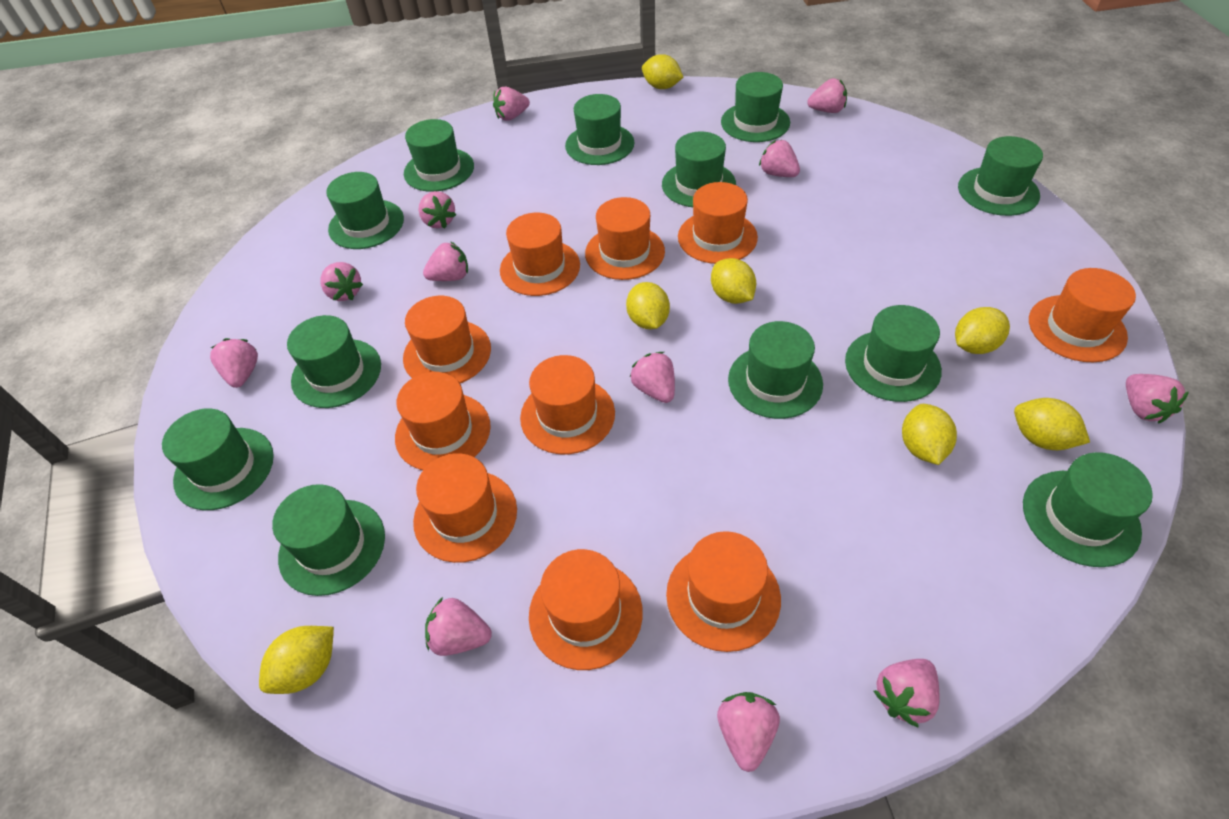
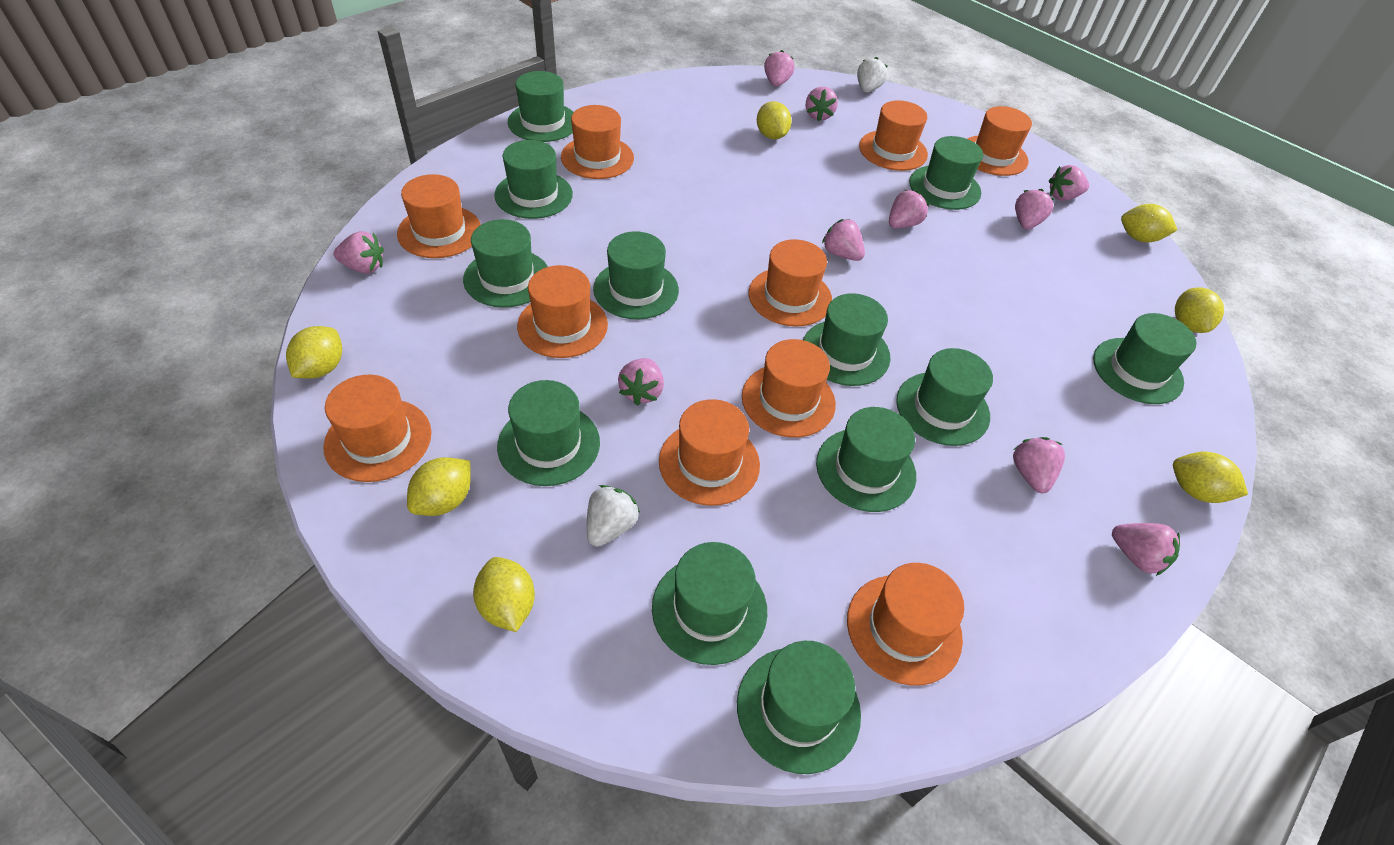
pink strawberry: [210,338,258,388] [320,262,363,301] [418,191,456,228] [423,241,468,281] [425,597,492,656] [493,87,530,121] [630,352,675,403] [717,692,780,772] [759,140,800,177] [807,78,847,113] [874,659,940,728] [1126,374,1189,424] = 12 -> [334,231,384,274] [618,358,664,406] [764,50,795,87] [806,87,838,121] [822,219,865,261] [889,190,929,228] [1013,437,1065,493] [1015,189,1054,229] [1049,165,1089,201] [1112,523,1180,576] = 10
white strawberry: none = 0 -> [587,485,640,547] [857,57,888,93] = 2

